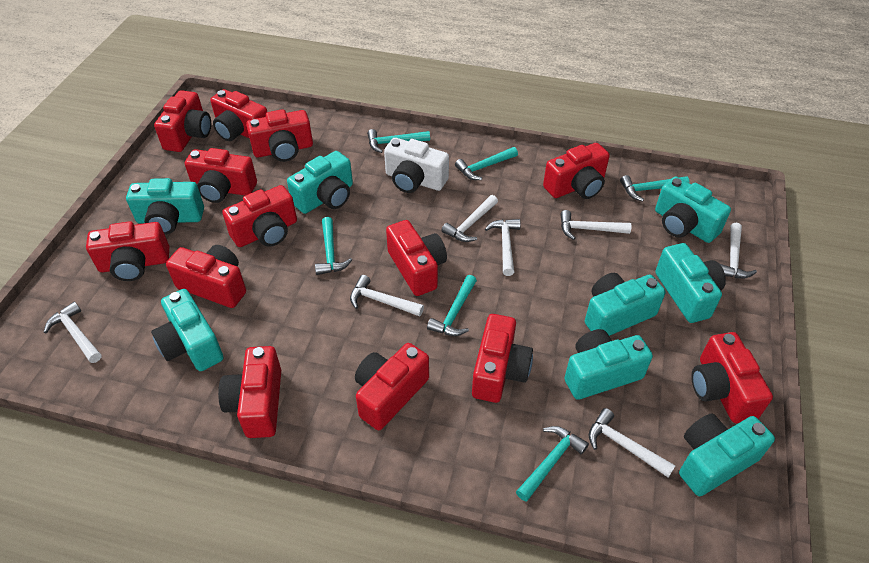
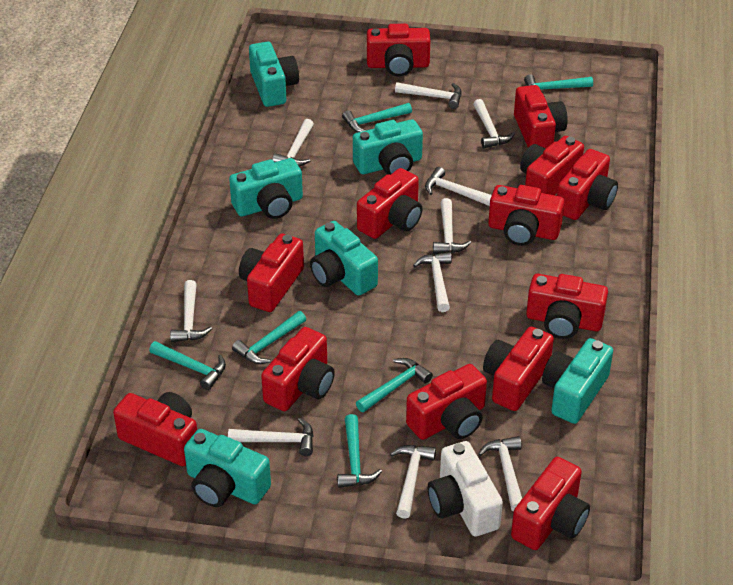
turquoise camera: [126,178,204,235] [151,289,223,371] [287,151,353,214] [564,329,653,400] [585,273,666,336] [655,176,731,243] [655,243,726,323] [679,414,775,496] = 8 -> [184,429,271,507] [229,158,303,219] [249,42,299,107] [310,221,378,296] [353,119,423,175] [542,338,613,424] = 6
white hammer: [44,302,101,363] [350,275,424,316] [441,195,498,242] [485,219,521,276] [560,210,631,240] [588,408,675,478] [720,223,757,279] = 7 -> [170,280,212,342] [228,418,313,456] [272,119,314,167] [390,445,436,519] [395,82,462,109] [413,252,452,312] [425,167,492,206] [433,198,471,254] [473,99,515,148] [478,436,522,511] = 10

